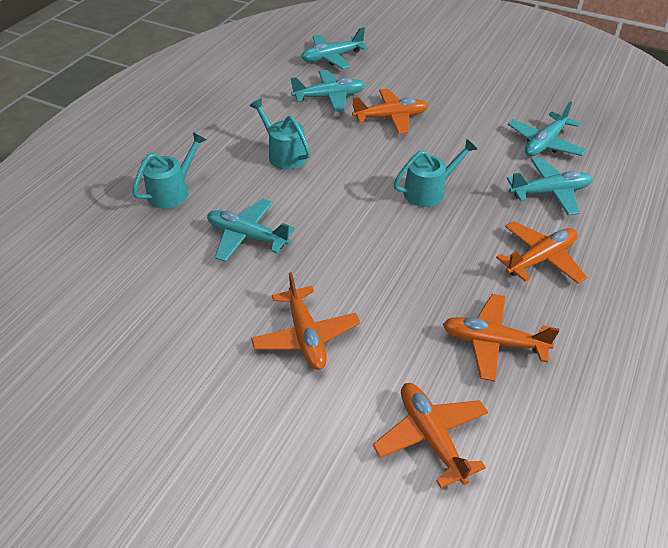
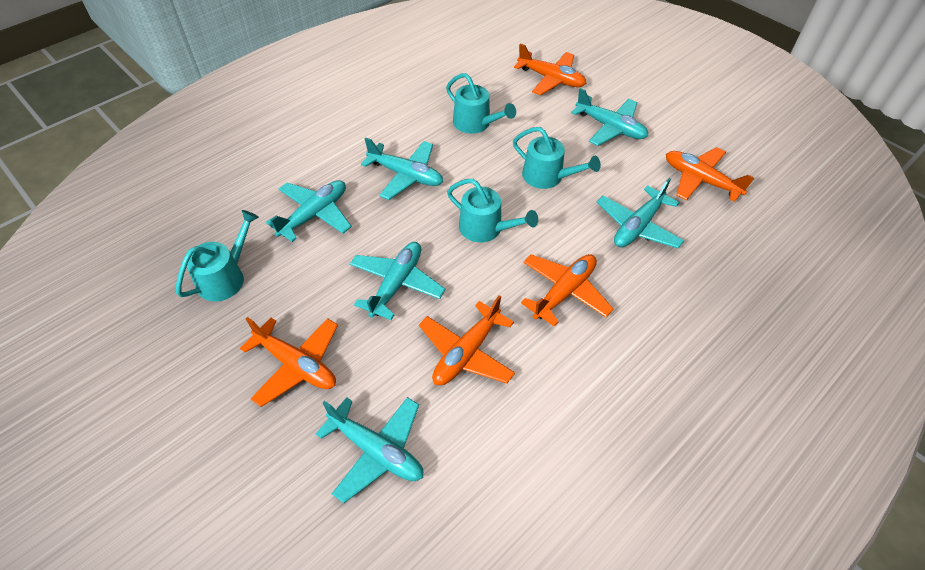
turquoise plane: [207,199,295,262] [291,70,365,112] [302,27,368,69] [507,157,592,216] [508,101,587,156] = 5 -> [266,180,352,242] [316,397,423,503] [350,242,445,320] [361,138,443,200] [571,88,648,146] [597,178,684,248] = 6
turquoise watering can: [132,132,206,208] [250,98,311,169] [394,139,477,207] = 3 -> [176,210,259,302] [446,73,516,134] [447,179,538,242] [513,127,601,189] = 4

